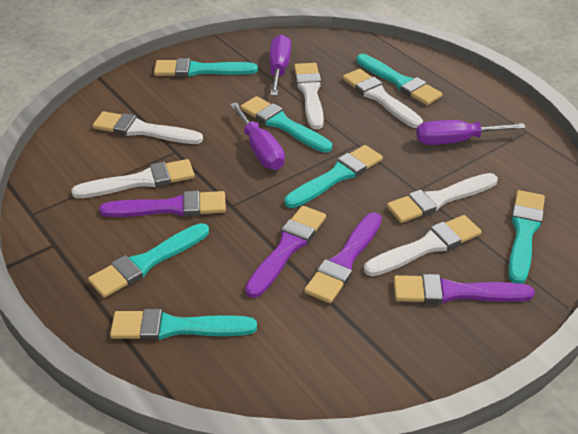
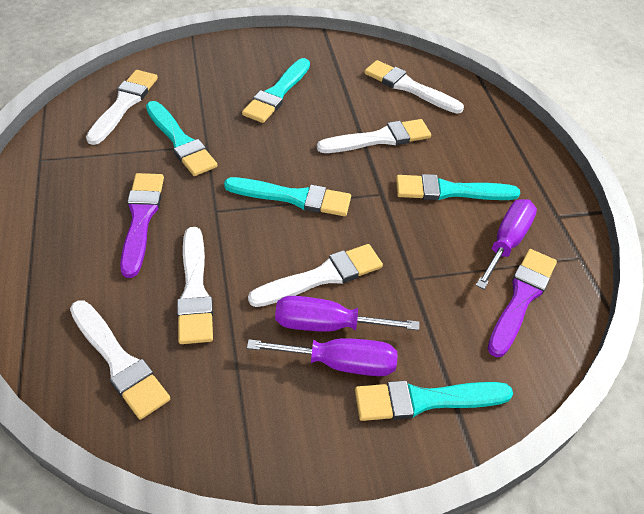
purple brush: [99,191,226,217] [245,206,326,298] [304,212,382,303] [394,274,535,304] = 4 -> [120,173,164,278] [487,249,557,357] = 2
turquoise brush: [88,223,209,298] [110,309,257,340] [154,58,258,77] [240,96,332,153] [285,145,383,208] [356,54,442,105] [508,190,545,284] = 7 -> [146,101,217,176] [224,177,351,216] [242,58,310,123] [355,381,513,421] [396,174,520,200] = 5

